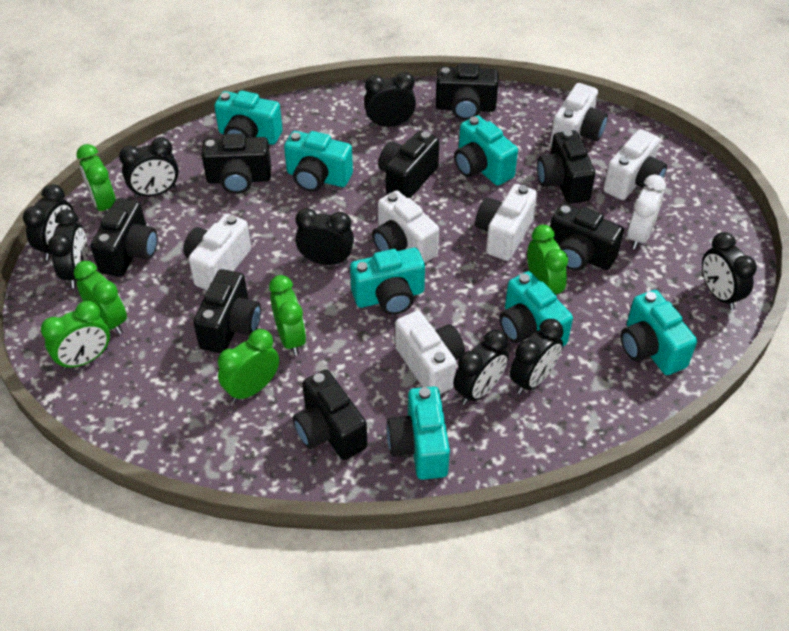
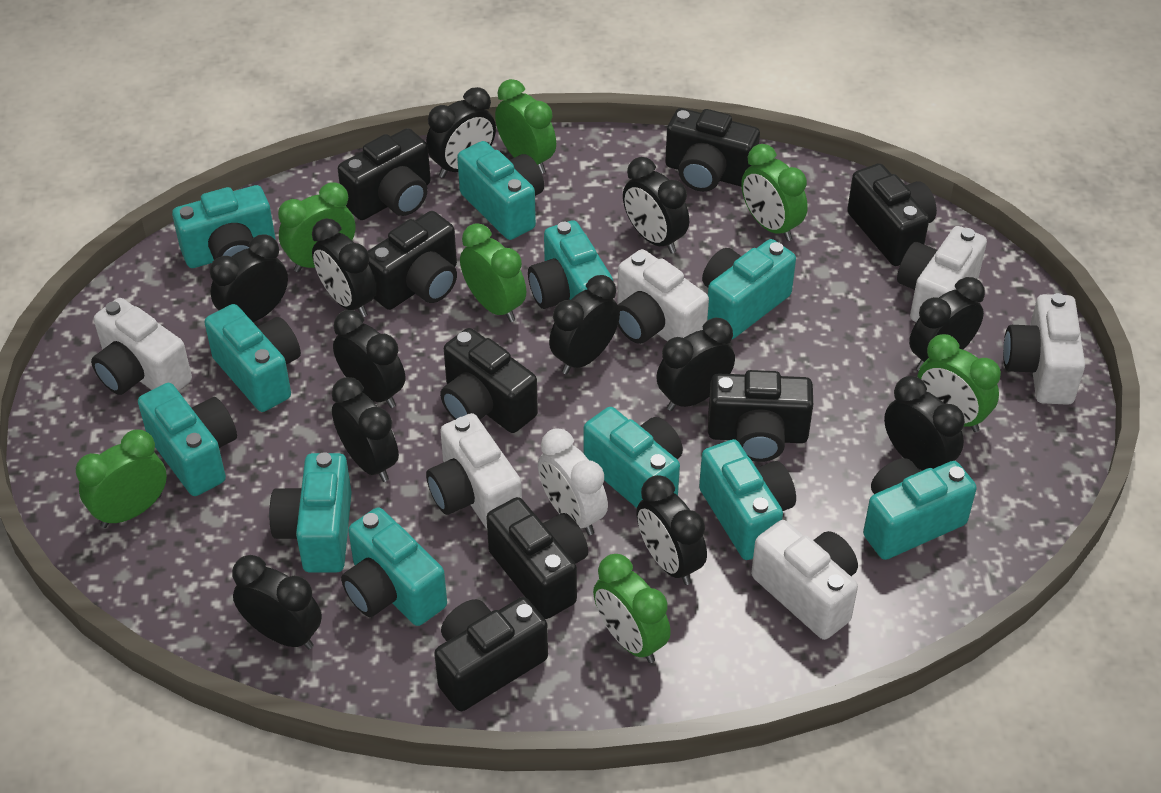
black clock: [23,184,74,260] [48,209,88,288] [119,137,179,198] [295,208,354,265] [364,72,416,127] [453,330,509,405] [510,319,563,394] [702,232,757,310] = 8 -> [210,234,288,322] [232,555,322,649] [312,218,376,317] [331,377,399,482] [333,310,405,408] [426,87,496,178] [549,275,620,374] [623,157,689,254] [636,475,707,585] [656,318,735,411] [884,376,965,470] [909,277,985,371] = 12
green clock: [41,301,110,370] [74,261,127,334] [76,144,116,212] [218,329,279,402] [269,275,306,355] [527,225,568,294] = 6 -> [76,429,167,528] [278,182,355,272] [460,223,526,322] [495,79,556,174] [593,554,671,663] [741,144,808,241] [917,334,1001,432] = 7
turquoise camera: [214,91,283,145] [284,131,353,192] [350,248,425,315] [387,386,450,480] [454,115,518,185] [499,271,573,346] [620,290,697,375] = 7 -> [138,383,237,496] [172,185,275,268] [204,304,301,412] [269,452,352,573] [341,507,447,626] [457,141,544,240] [528,220,613,309] [584,407,683,508] [699,439,796,560] [702,239,796,339] [863,458,977,560] = 11

